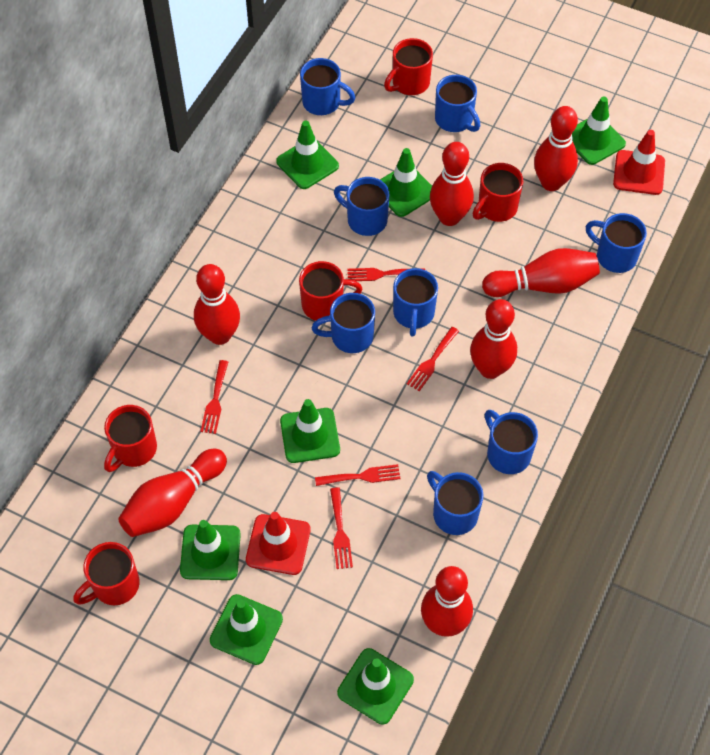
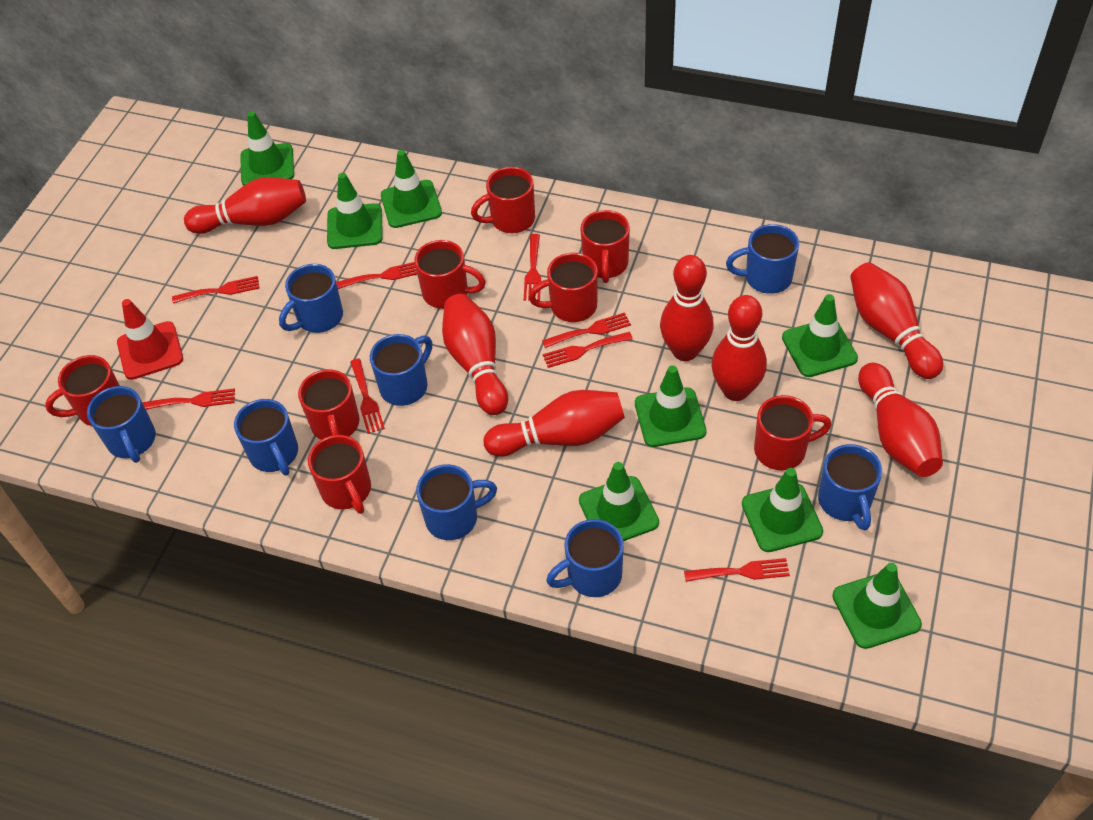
green traffic cone: [180,520,241,580] [210,594,283,665] [276,121,339,189] [280,399,340,463] [337,648,414,724] [380,148,432,217] [572,96,626,165] = 7 -> [240,111,294,185] [327,173,383,249] [381,150,442,228] [579,462,659,541] [635,365,706,447] [742,468,823,552] [782,294,858,377] [832,563,922,649] = 8
red fork: [200,360,228,434] [315,464,400,486] [330,487,353,569] [347,268,425,281] [407,327,459,391] = 5 -> [142,388,235,410] [172,276,259,303] [336,262,417,289] [350,359,385,434] [524,234,541,301] [542,312,631,348] [543,332,633,368] [684,558,790,582] = 8
red mug: [73,542,140,605] [104,405,157,472] [299,261,363,321] [384,38,433,95] [472,163,523,222] = 5 -> [45,355,120,426] [298,369,360,440] [308,435,371,514] [414,240,486,309] [471,167,535,233] [528,253,598,322] [580,210,630,283] [754,395,832,470] = 8
red traffic cone: [246,512,311,575] [613,130,665,195] = 2 -> [117,299,183,380] = 1

